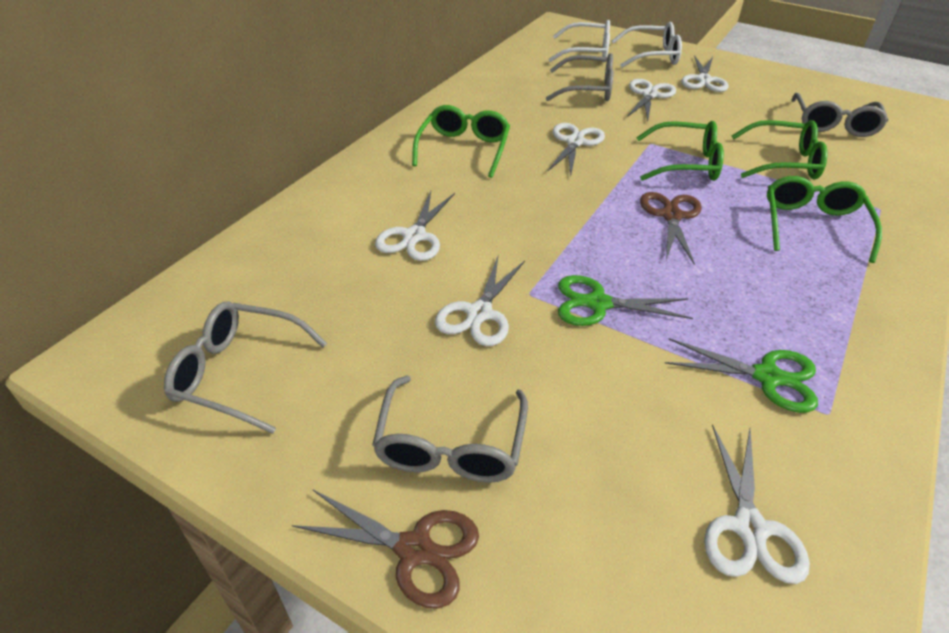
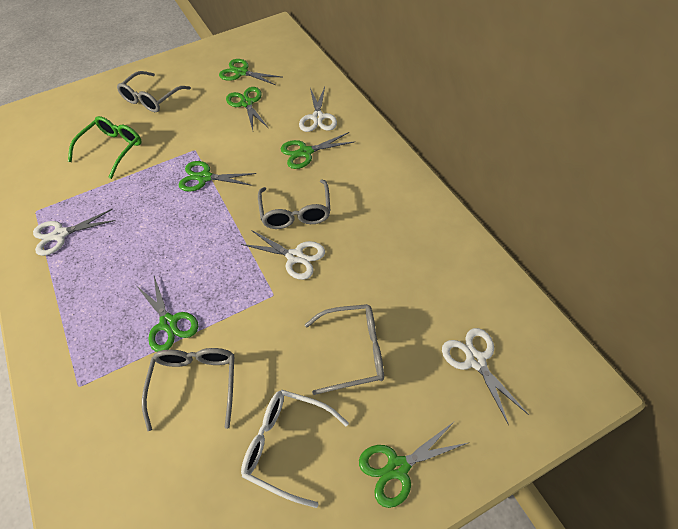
brown scissors: [292,489,479,609] [640,192,702,265] = 2 -> none = 0
green glasses: [412,105,510,178] [636,121,724,181] [732,120,828,180] [767,176,882,263] = 4 -> [68,116,142,179] = 1
green scissors: [558,275,693,326] [665,338,818,413] = 2 -> [137,276,198,352] [179,161,256,192] [219,59,281,85] [226,87,268,130] [281,132,354,169] [359,421,470,508] = 6
white glasses: [548,20,610,62] [612,22,682,68] = 2 -> [241,390,349,508] = 1
white scissors: [375,191,455,261] [435,257,525,346] [548,123,605,176] [627,79,676,121] [681,55,729,92] [704,424,810,584] = 6 -> [33,209,116,256] [241,230,325,280] [299,87,337,132] [442,328,529,425] = 4

